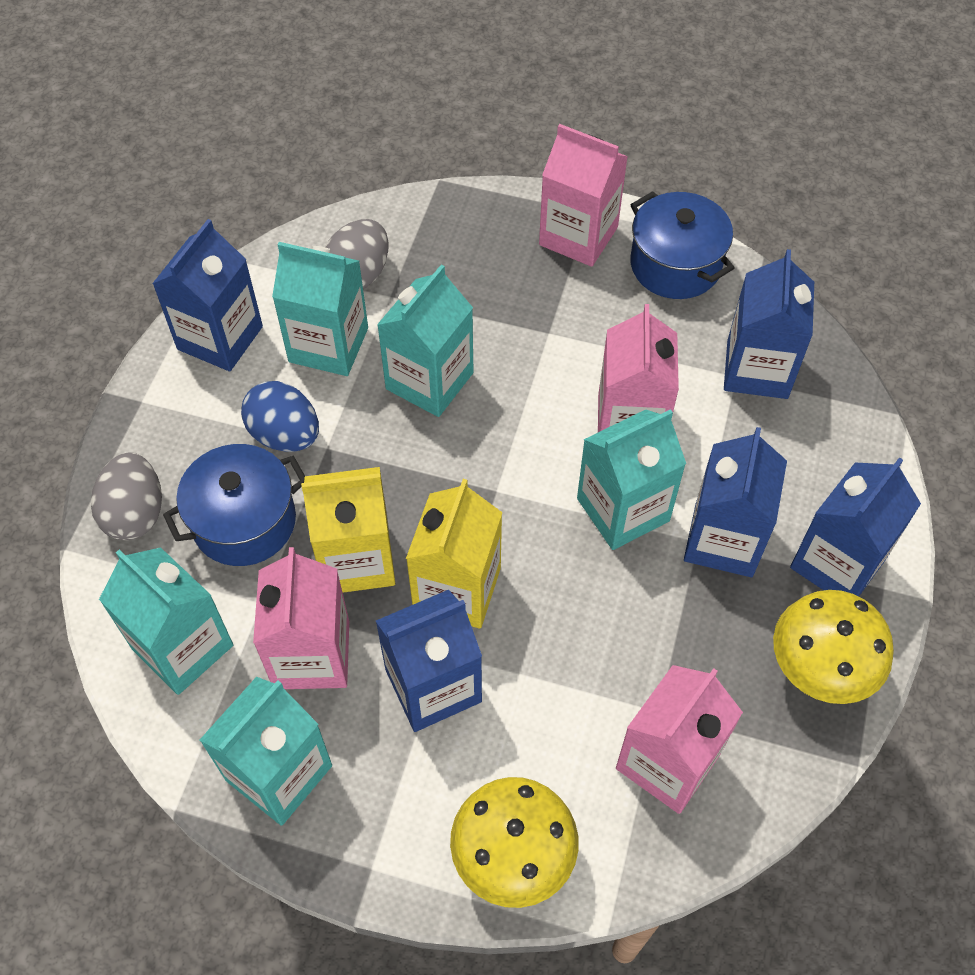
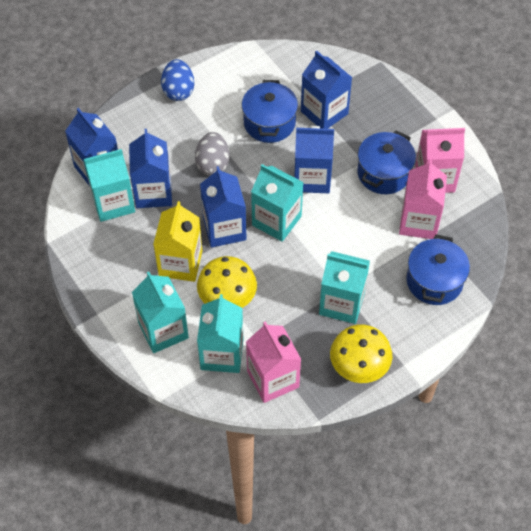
blue pot: [163,444,305,566] [630,191,734,299] = 2 -> [242,80,298,143] [358,130,416,194] [406,234,470,305] = 3
grey egg: [91,452,162,540] [325,219,389,289] = 2 -> [195,132,230,176] = 1
pink carton: [253,547,349,689] [539,124,628,267] [598,304,679,432] [616,665,743,814] = 4 -> [246,321,301,403] [399,159,447,239] [415,128,465,193] = 3
yellow carton: [301,467,395,593] [406,479,503,629] = 2 -> [153,201,202,282] = 1

